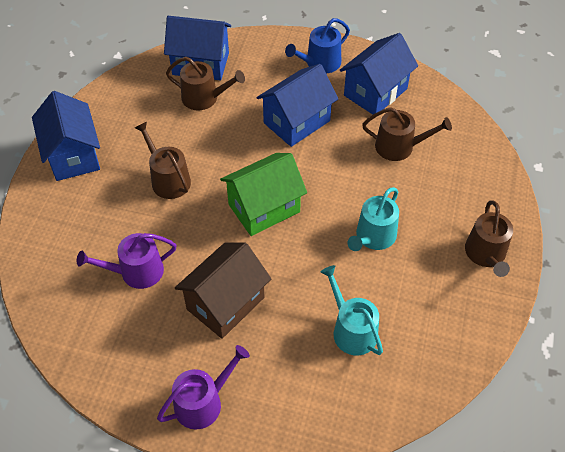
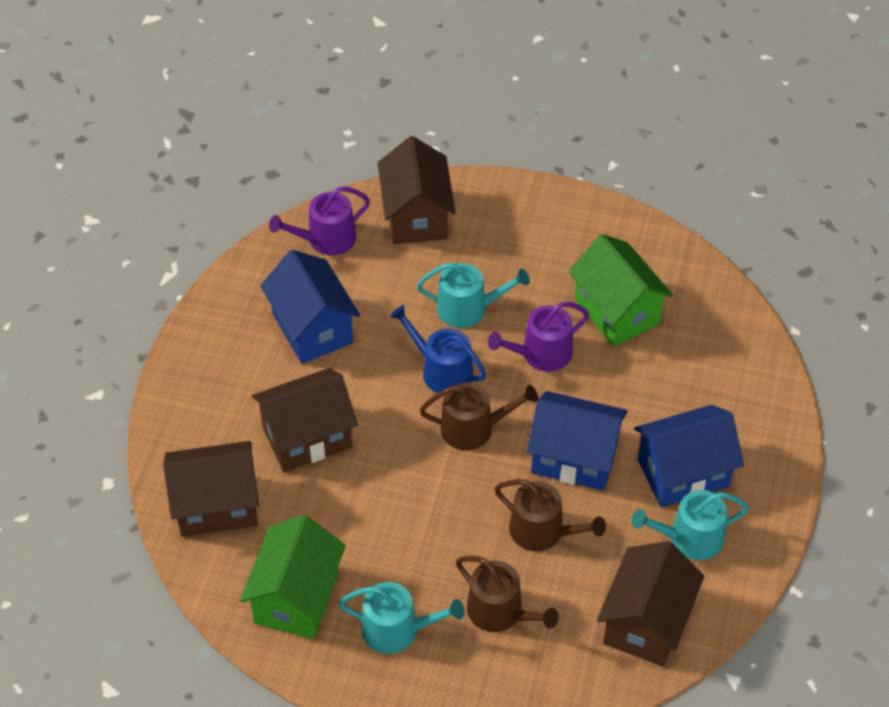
blue house: [32,91,100,181] [164,16,231,81] [257,64,338,147] [340,33,418,114] = 4 -> [260,250,360,364] [527,391,628,491] [634,405,744,507] = 3
brown house: [175,243,271,339] = 1 -> [163,441,259,537] [252,368,358,472] [378,136,455,244] [597,541,704,666] = 4
brown watering can: [135,121,191,199] [166,57,245,110] [362,107,452,161] [465,200,513,277] = 4 -> [420,383,538,450] [456,556,559,632] [495,479,606,551] = 3
green house: [220,153,307,236] = 1 -> [240,515,346,639] [568,234,673,347] = 2
turquoise watering can: [321,265,383,355] [348,187,399,251] = 2 -> [338,582,465,654] [417,263,530,328] [631,490,749,560] = 3

